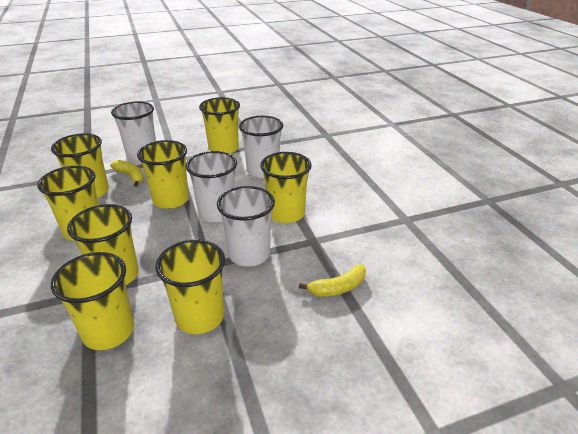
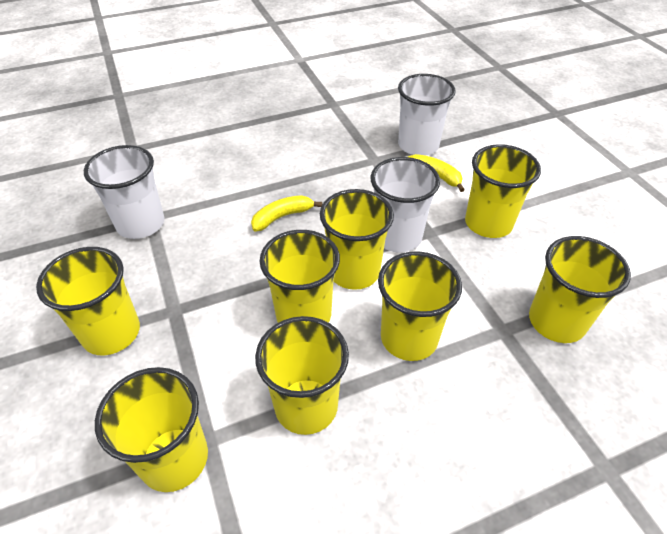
white cup: [111,101,156,160] [186,151,237,222] [217,186,275,266] [239,116,283,178] = 4 -> [84,145,165,239] [370,157,440,252] [398,74,456,155] = 3

